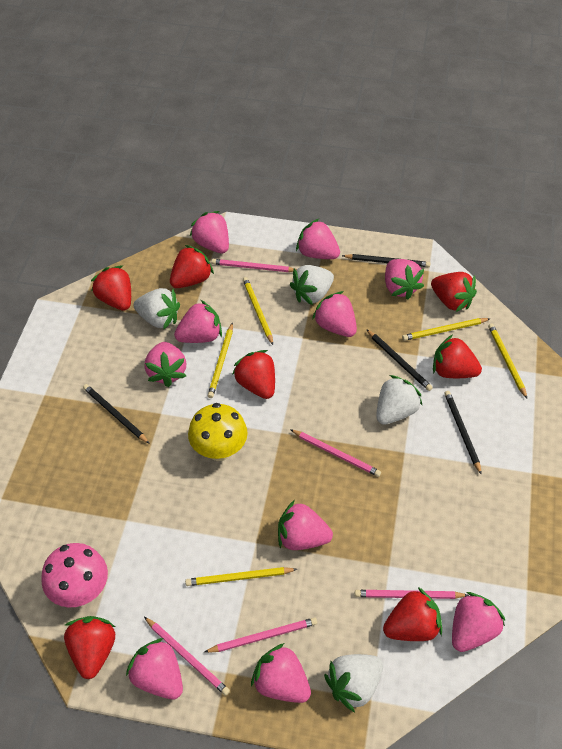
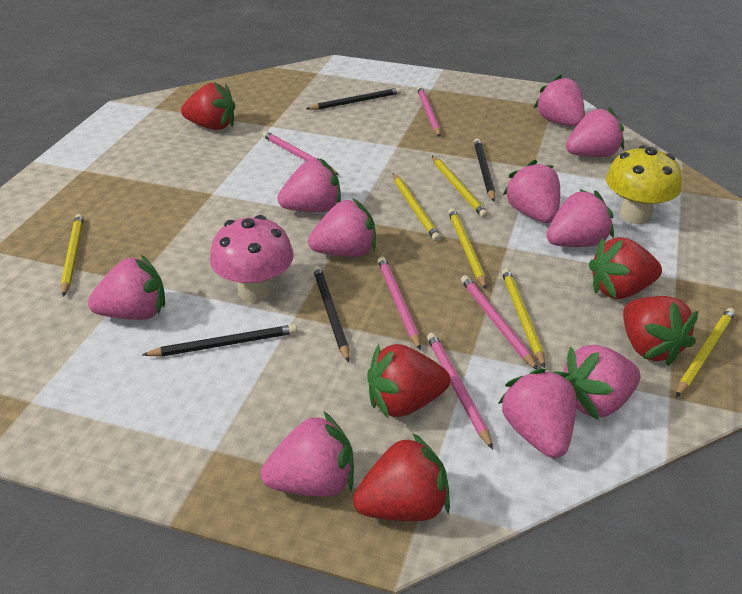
red strawberry: [64,616,115,679] [91,266,131,311] [170,245,214,288] [232,350,275,399] [383,587,442,641] [431,272,477,312] [433,334,482,378] = 7 -> [181,82,235,130] [353,433,450,521] [367,344,450,418] [589,237,662,299] [623,296,698,366] = 5
white strawberry: [133,288,180,330] [290,265,334,305] [324,654,383,712] [376,375,423,425] = 4 -> none = 0
yellow pencil: [185,567,297,586] [207,322,233,398] [243,277,273,345] [402,318,491,341] [488,324,527,398] = 5 -> [61,214,83,296] [393,173,441,241] [432,156,488,218] [448,208,487,289] [502,268,545,368] [676,308,735,397] = 6

